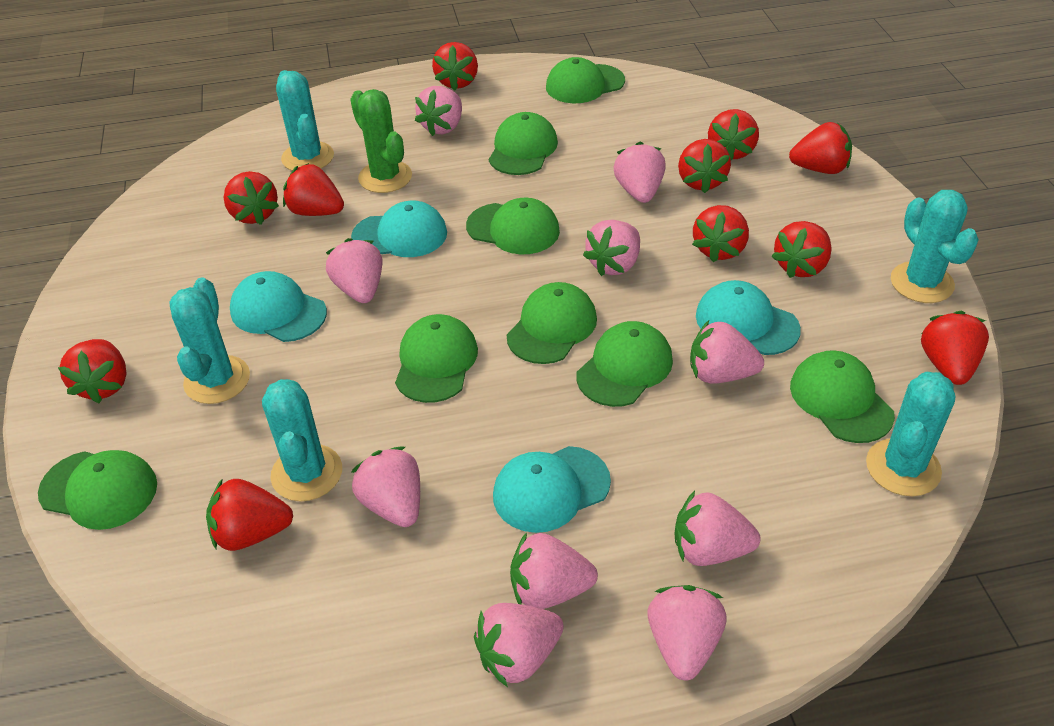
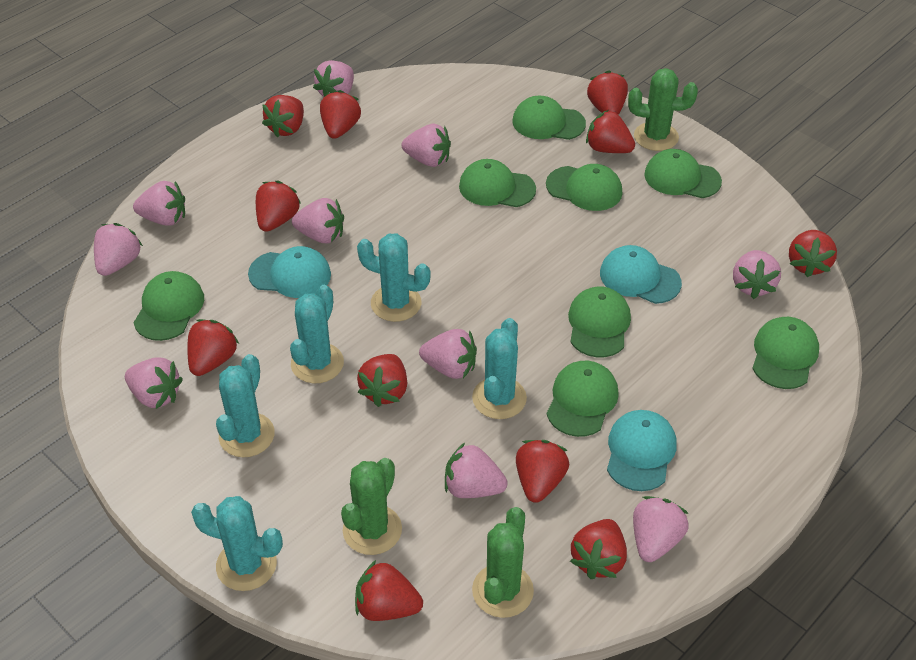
green cactus: [350,89,412,193] = 1 -> [341,458,402,555] [472,507,534,618] [628,68,698,151] = 3
turquoise cap: [230,271,327,342] [351,201,447,257] [493,446,611,533] [696,280,801,355] = 4 -> [248,246,331,298] [600,245,682,304] [607,410,676,491] = 3

